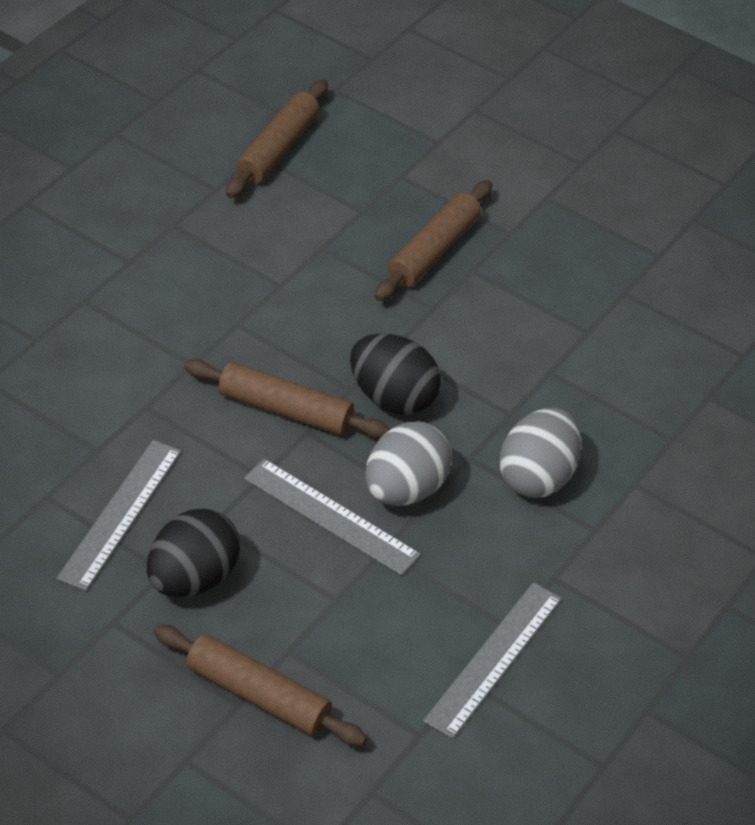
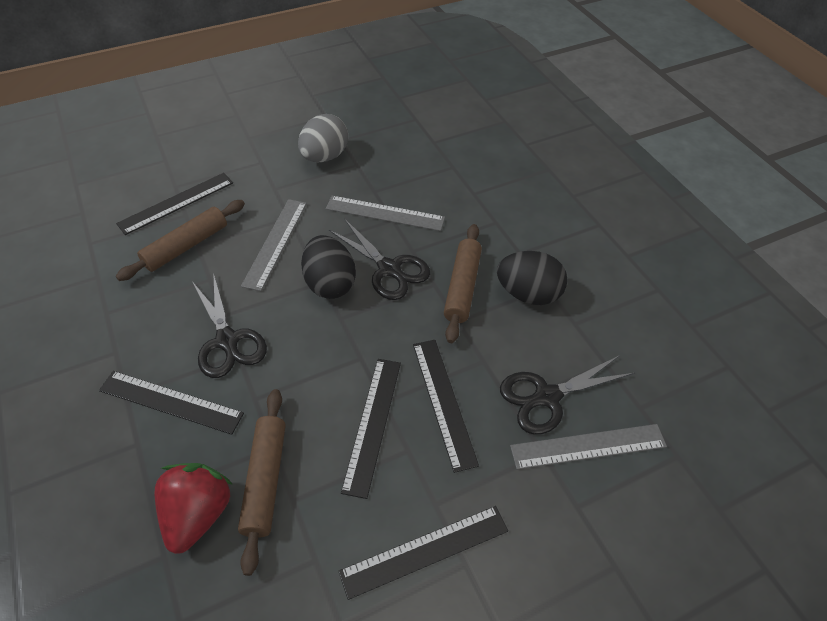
black ruler: none = 0 -> [99,371,244,435] [116,173,233,235] [339,506,508,600] [341,359,401,499] [413,340,479,473] = 5
black scissors: none = 0 -> [192,273,267,378] [329,219,430,300] [500,355,634,435] = 3
brown rolling pin: [154,625,367,746] [184,359,390,438] [226,79,328,198] [375,180,492,301] = 4 -> [116,200,245,281] [238,389,286,576] [444,224,482,343] = 3
grey egg: [365,421,452,506] [500,408,581,498] = 2 -> [298,114,348,162] = 1
red strawberry: none = 0 -> [154,463,233,554] = 1

